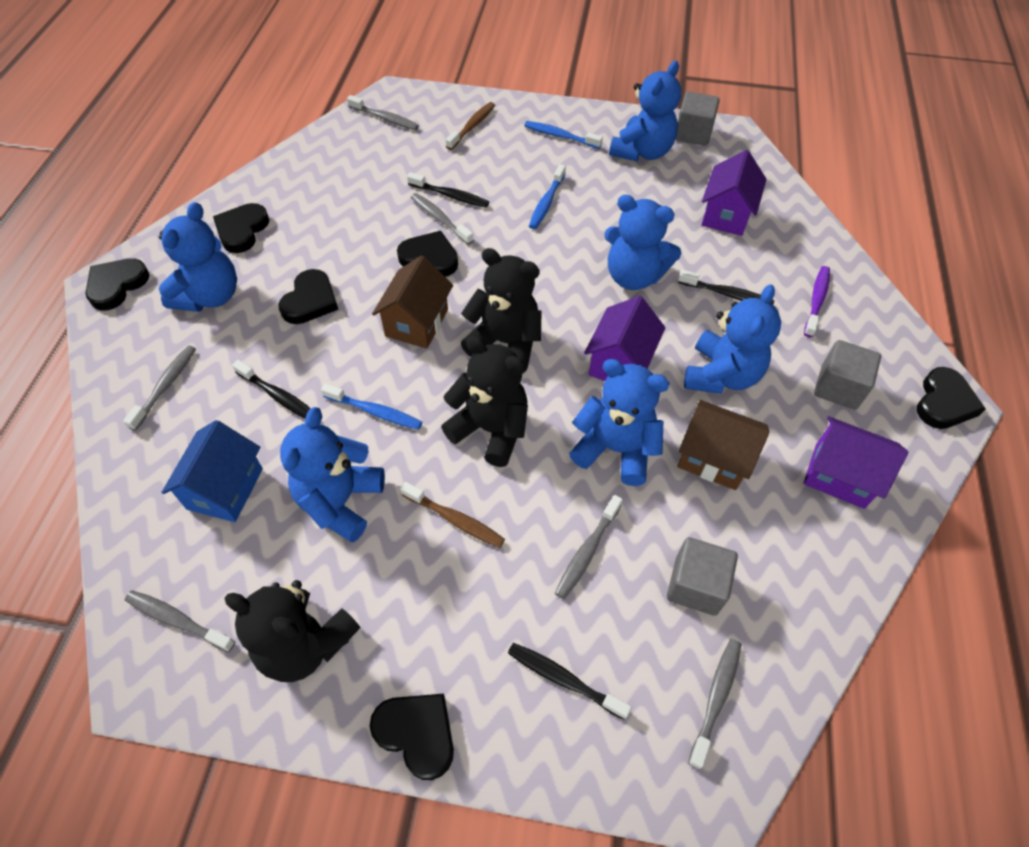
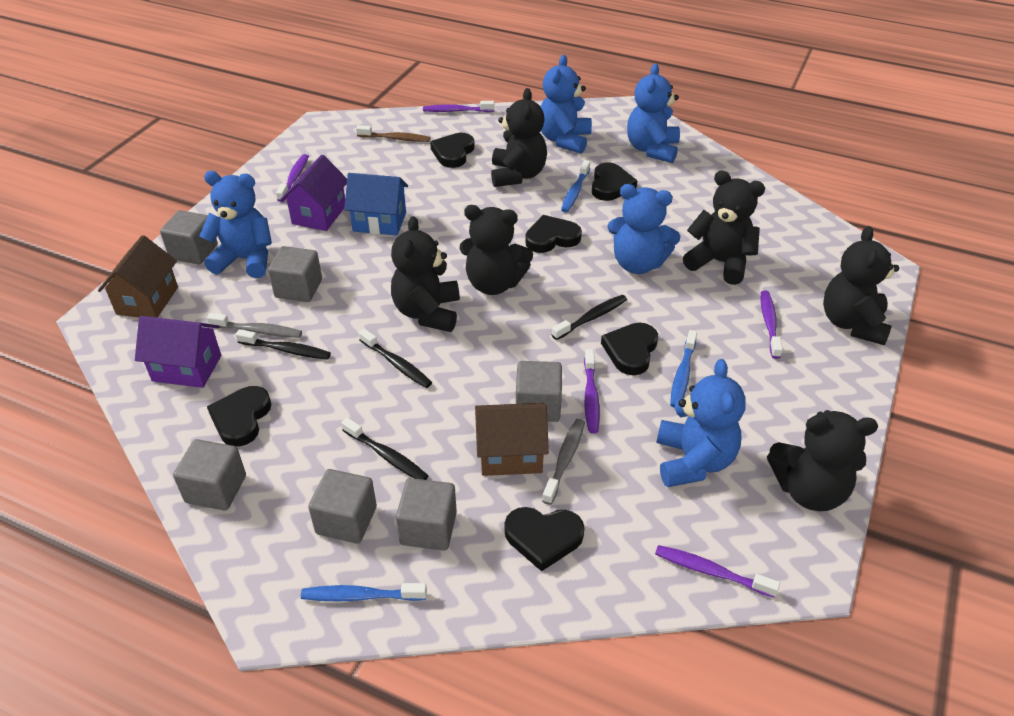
black teddy bear: [224,580,361,682] [441,336,528,467] [461,248,542,372] = 3 -> [391,216,460,332] [459,205,533,295] [491,88,547,187] [683,170,765,285] [767,410,878,511] [823,226,899,345] = 6
blue teddy bear: [159,202,237,312] [280,407,385,543] [569,359,670,486] [604,195,681,290] [609,61,681,162] [684,285,781,394] = 6 -> [199,171,272,278] [540,55,592,154] [607,184,681,274] [627,64,680,163] [657,359,746,487] = 5
brown toothbrush: [400,482,505,548] [445,102,495,150] = 2 -> [356,125,431,142] = 1
grey cube: [667,537,738,616] [675,91,720,146] [814,340,881,410] = 3 -> [160,210,218,264] [173,439,246,510] [268,246,322,302] [308,469,377,544] [396,478,457,551] [516,361,562,422] = 6
grey toothbrush: [123,346,196,431] [125,590,235,652] [347,95,419,130] [411,193,474,245] [555,495,623,599] [688,639,742,769] = 6 -> [207,313,302,338] [542,419,585,505] = 2
purple house: [584,296,666,381] [701,150,767,236] [803,416,908,509] = 3 -> [135,316,221,388] [280,155,347,231] = 2
purple toothbrush: [804,266,830,337] = 1 -> [276,154,309,202] [423,101,494,112] [584,349,600,434] [655,545,780,598] [761,290,783,359] = 5

